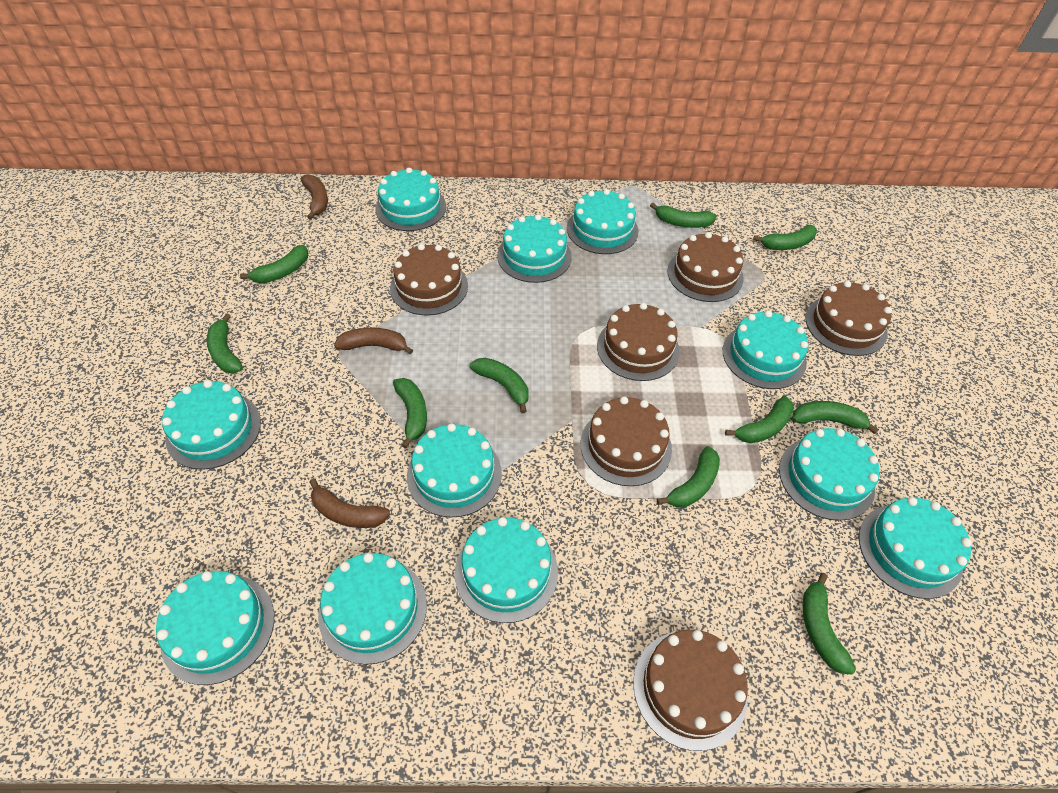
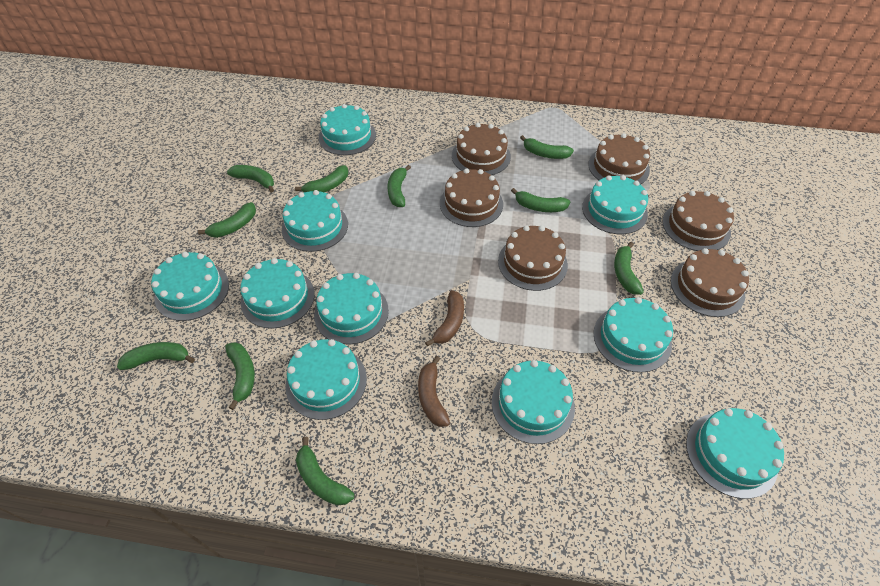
brown banana: [301,174,328,220] [309,478,390,528] [334,328,413,354] = 3 -> [418,356,450,427] [425,290,464,346] = 2
turquoise cake: [156,571,274,685] [162,380,261,470] [318,553,427,665] [375,168,446,231] [407,423,502,517] [455,517,558,623] [497,214,572,283] [567,189,639,254] [723,310,808,389] [779,428,880,521] [859,497,972,599] = 11 -> [151,252,229,321] [240,258,314,329] [282,190,348,252] [285,339,367,420] [314,273,389,344] [319,104,376,155] [492,360,575,444] [582,175,648,234] [594,297,673,373] [686,408,784,499] = 10

